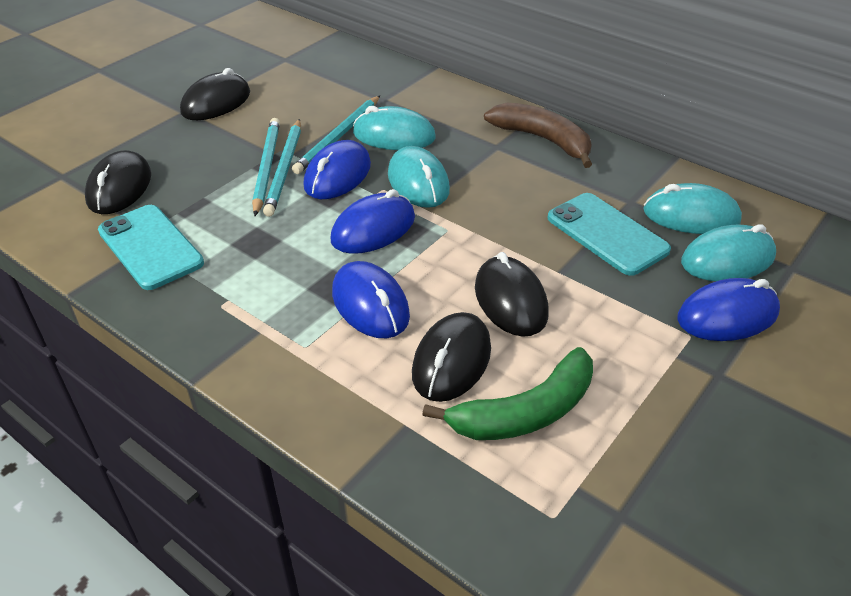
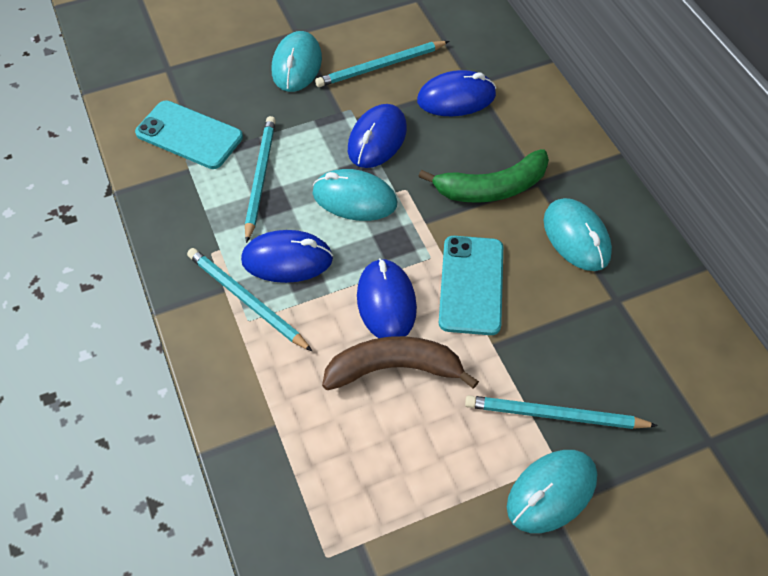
black mouse: [85,150,151,214] [180,68,250,120] [412,312,491,402] [475,252,549,337] = 4 -> none = 0
turquoise pencil: [252,118,280,216] [263,119,301,217] [292,96,380,174] = 3 -> [187,248,312,351] [245,116,276,243] [315,41,449,87] [465,395,658,429] = 4

